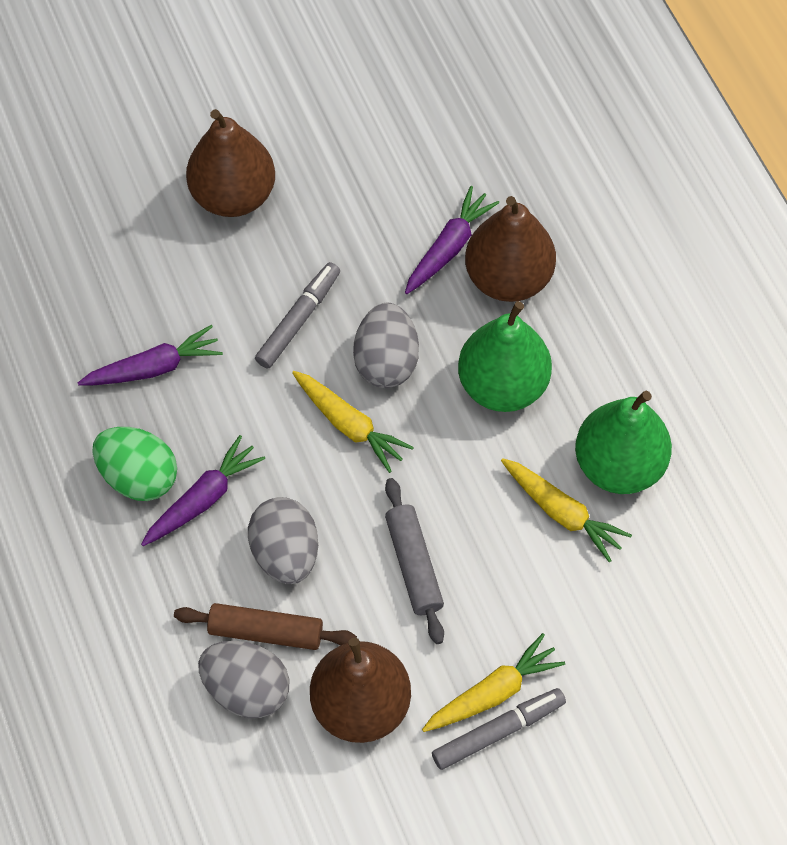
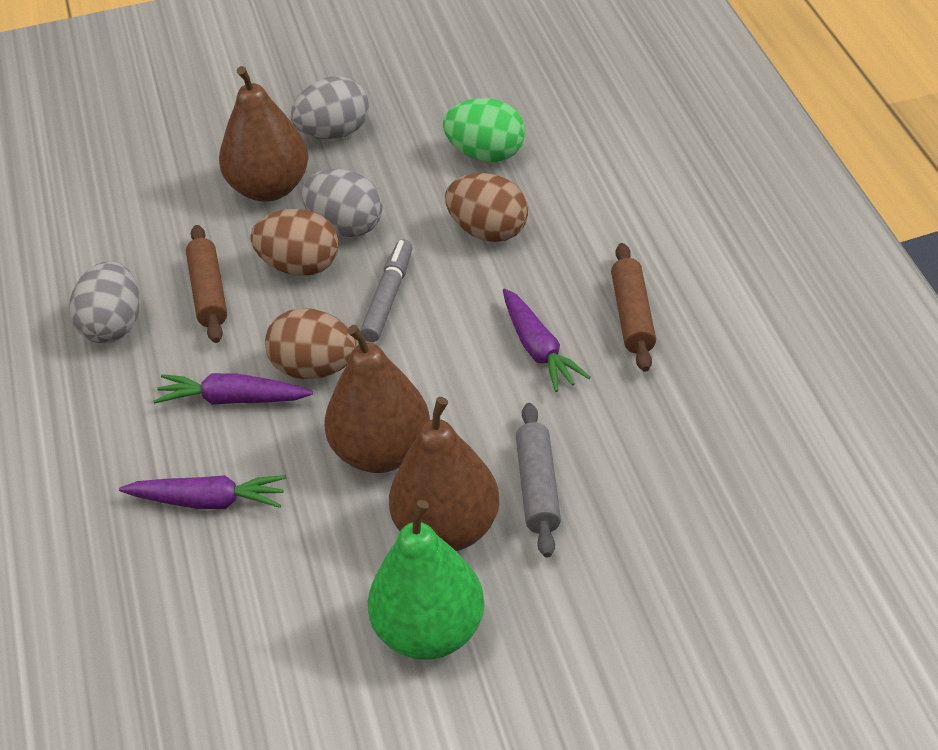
brown egg: none = 0 -> [250,209,339,276] [265,308,357,379] [445,173,528,242] = 3
brown rolling pin: [174,603,357,650] = 1 -> [186,225,227,343] [611,243,656,372] = 2
green pear: [458,301,552,412] [575,391,672,494] = 2 -> [368,500,485,660] = 1
grey marker: [255,262,340,369] [432,688,566,770] = 2 -> [360,239,413,342] = 1
yellow carrot: [292,371,414,473] [422,633,565,732] [501,458,632,562] = 3 -> none = 0

